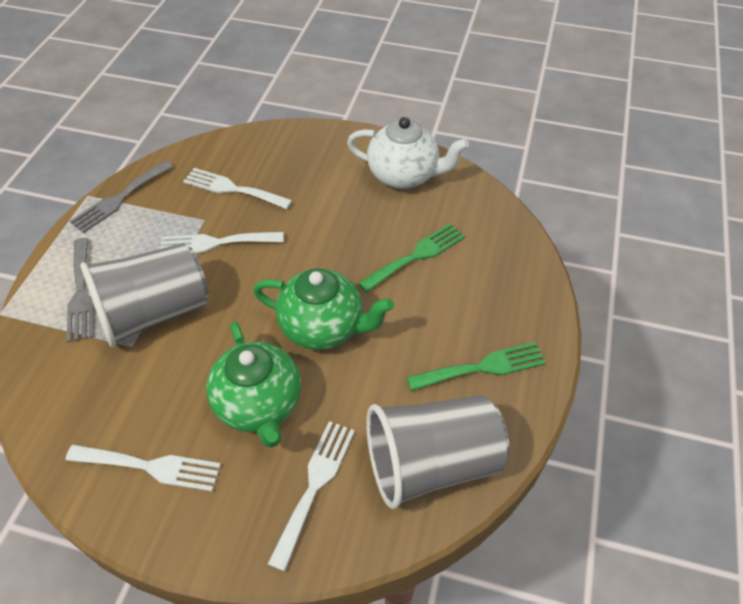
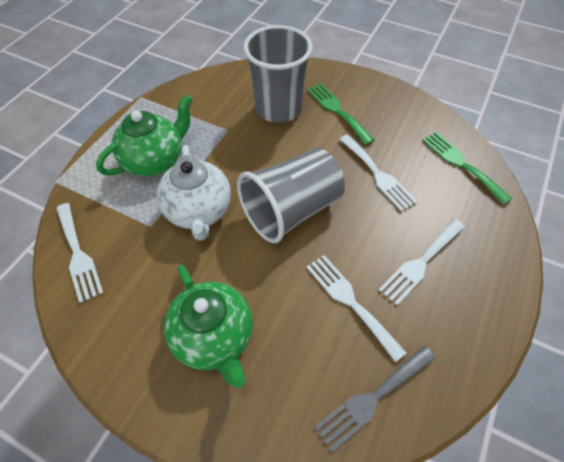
grey fork: [67,238,94,342] [69,161,173,233] = 2 -> [314,346,436,452] = 1

